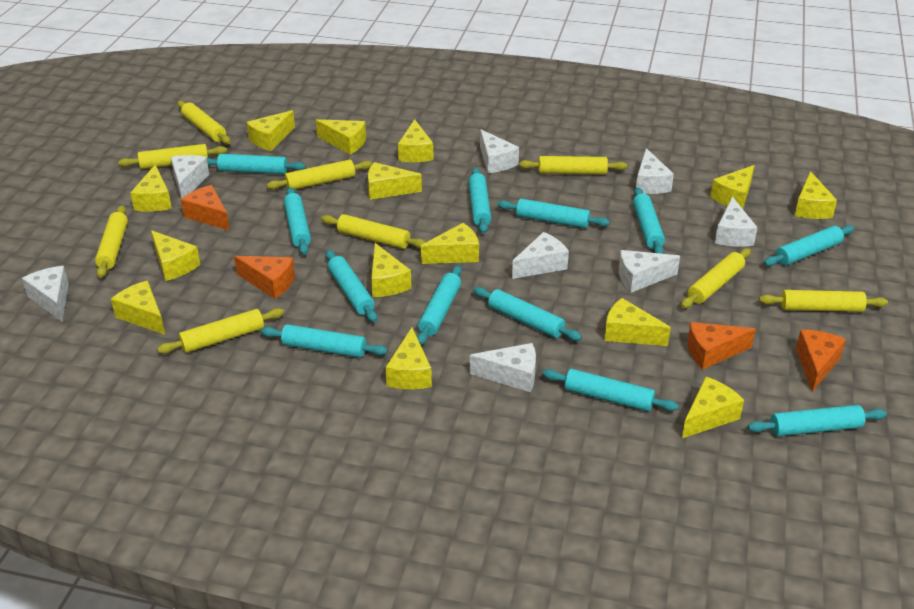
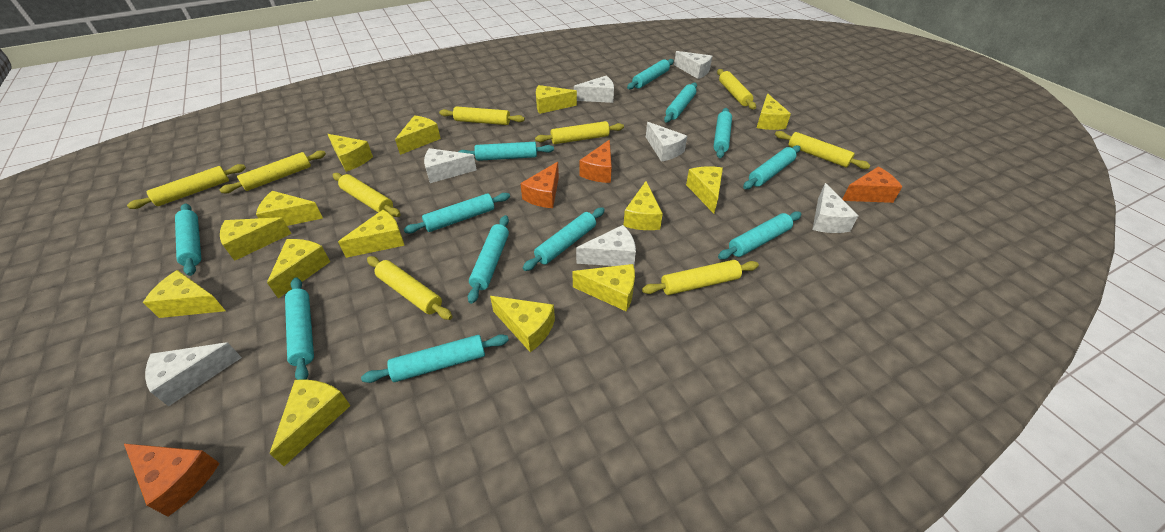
white cheese: [22,266,69,321] [171,155,209,199] [470,343,536,392] [480,129,519,173] [512,232,569,279] [619,250,680,293] [636,148,674,194] [715,197,758,247] = 8 -> [145,342,242,406] [424,148,477,183] [574,76,614,103] [576,225,636,266] [646,122,687,162] [674,51,712,79] [812,183,859,233] = 7

